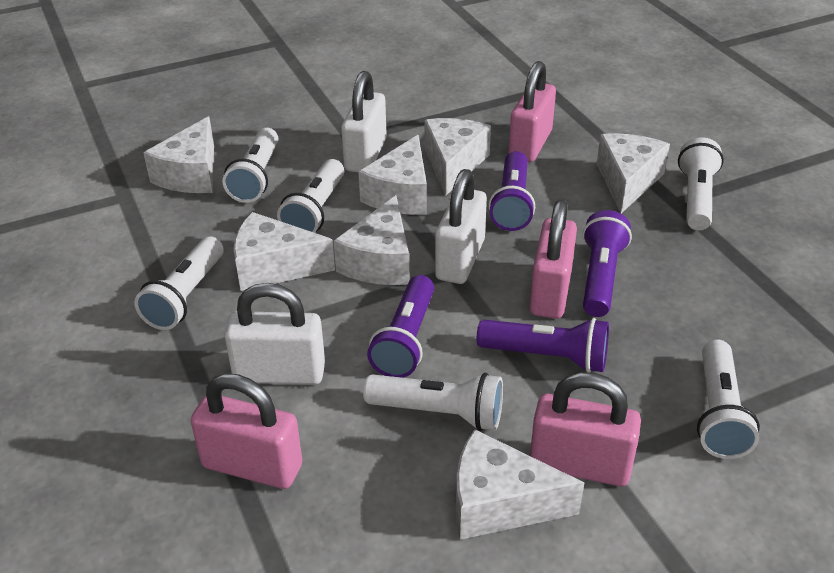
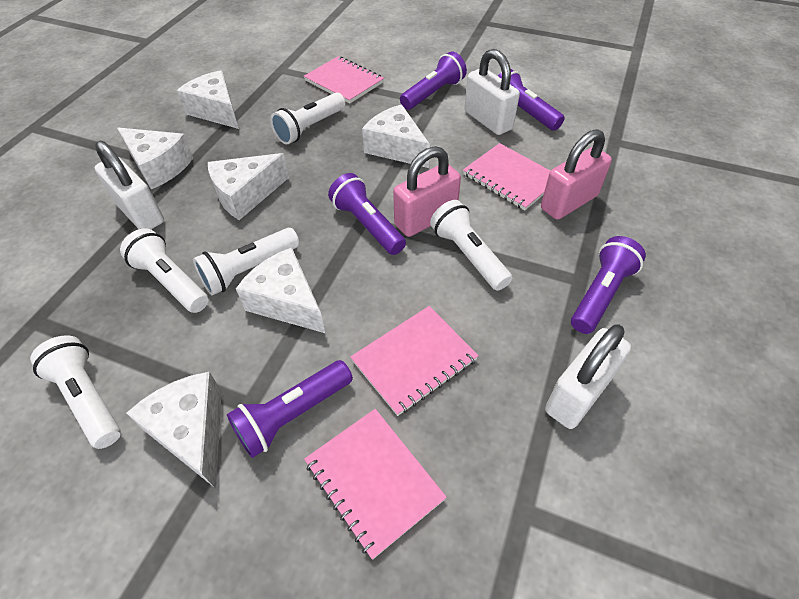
pink notebook: none = 0 -> [304,56,384,103] [304,409,447,559] [350,306,479,416] [463,143,550,211] = 4
pink padlock: [191,373,302,489] [508,61,556,162] [530,200,577,319] [530,372,641,486] = 4 -> [393,146,461,237] [541,129,612,220] = 2
purple flashlight: [367,275,434,378] [477,318,609,373] [488,151,535,231] [583,210,632,317] = 4 -> [227,360,353,458] [328,173,406,255] [400,51,467,110] [498,69,565,131] [571,236,646,334] = 5
white cheese: [143,116,214,193] [234,212,335,291] [334,195,409,285] [358,135,427,215] [425,118,491,196] [456,429,584,540] [597,133,670,213] = 7 -> [117,128,193,189] [127,372,222,489] [176,70,239,129] [208,153,289,220] [236,247,325,333] [362,104,430,168] = 6
white flashlight: [134,236,224,330] [223,128,278,203] [277,159,344,233] [363,373,503,431] [678,137,724,230] [697,339,760,459] = 6 -> [30,335,121,449] [120,228,209,313] [193,228,299,295] [270,92,346,144] [430,200,512,291] = 5

